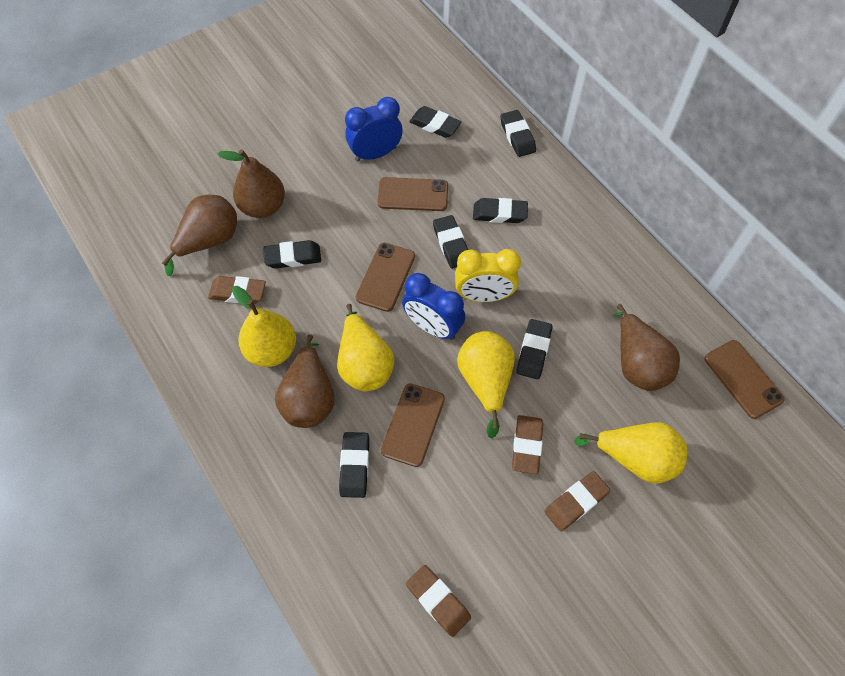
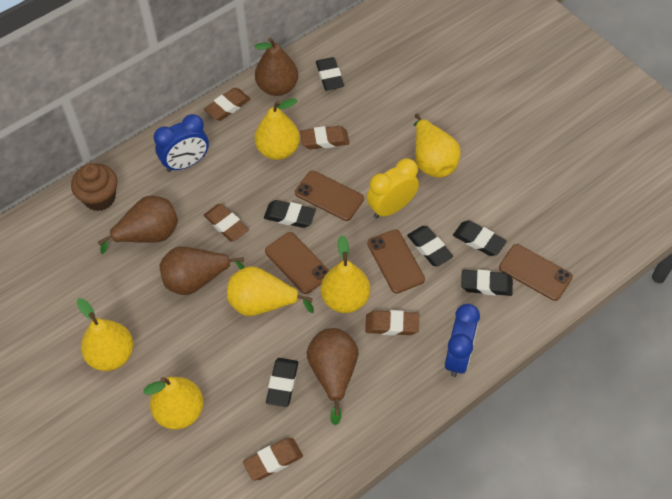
black eraser: [263,240,321,269] [339,432,369,498] [409,106,461,138] [433,215,468,269] [473,198,528,223] [500,110,536,157] [516,319,552,379] = 7 -> [264,200,316,228] [266,358,298,407] [316,57,344,90] [407,226,453,266] [453,221,507,256] [461,270,513,296] = 6
brown cupcake: none = 0 -> [71,163,118,211] = 1
brown eraser: [208,276,266,304] [406,565,471,637] [512,415,543,474] [544,471,610,531] = 4 -> [204,88,251,121] [204,204,249,241] [243,438,303,480] [300,126,349,149] [365,310,419,335] = 5
yellow pear: [232,286,296,367] [337,304,394,391] [457,331,515,439] [574,422,688,484] = 4 -> [77,298,133,371] [143,377,204,430] [227,266,314,316] [254,99,300,160] [321,235,370,313] [414,113,461,178] = 6

